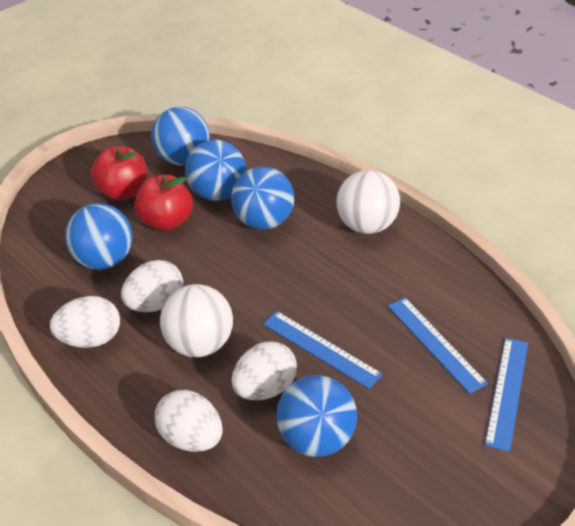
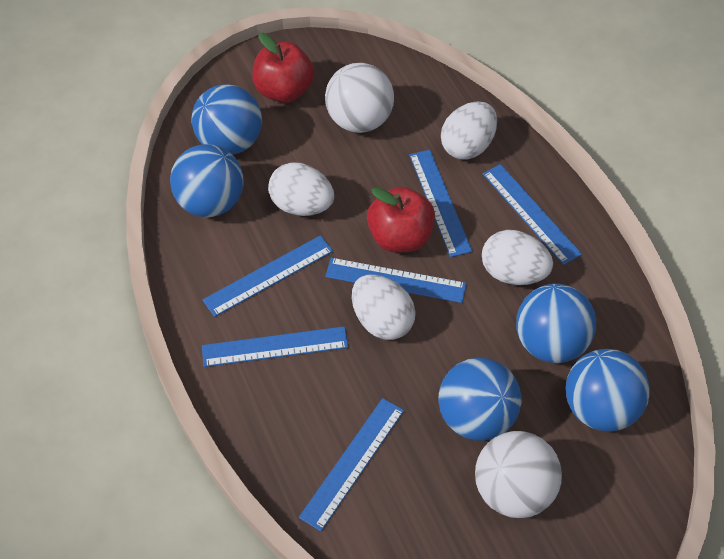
blue ruler: [263,311,383,389] [388,297,488,394] [485,338,528,452] = 3 -> [202,235,333,317] [202,326,348,367] [299,398,404,531] [325,258,467,303] [409,150,472,257] [483,164,582,265] = 6

